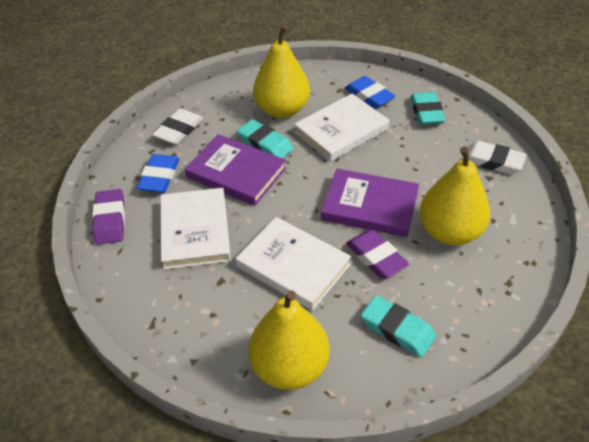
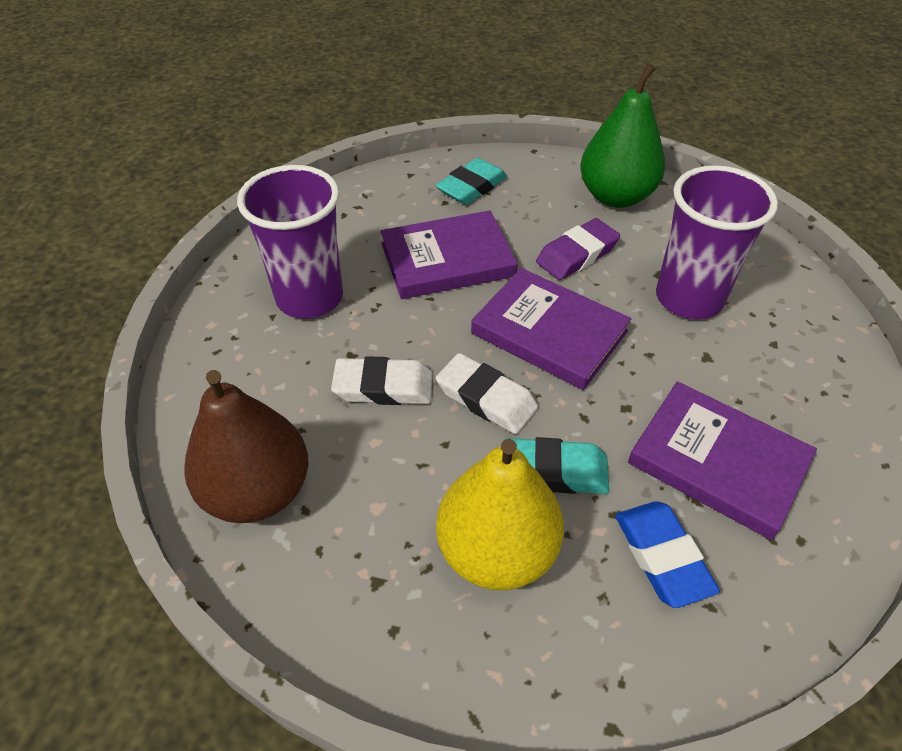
blue eraser: [136,154,179,193] [345,76,396,109] = 2 -> [615,501,720,608] = 1
brown pear: none = 0 -> [184,370,309,523] = 1
green pear: none = 0 -> [580,63,665,208] = 1
purple book: [185,134,286,206] [321,168,419,237] = 2 -> [381,210,518,299] [471,268,631,390] [628,381,817,540] = 3
purple cup: none = 0 -> [237,165,343,318] [656,165,778,319] = 2
purple eraser: [92,189,125,245] [346,229,409,279] = 2 -> [536,218,620,280] = 1
turquoise eraser: [237,119,293,158] [361,295,436,357] [411,92,445,125] = 3 -> [436,158,507,205] [504,437,610,494] = 2
white book: [160,188,231,270] [236,217,351,311] [294,94,389,162] = 3 -> none = 0
yellow pear: [248,290,330,390] [253,25,310,118] [419,147,490,245] = 3 -> [436,439,564,590] = 1

